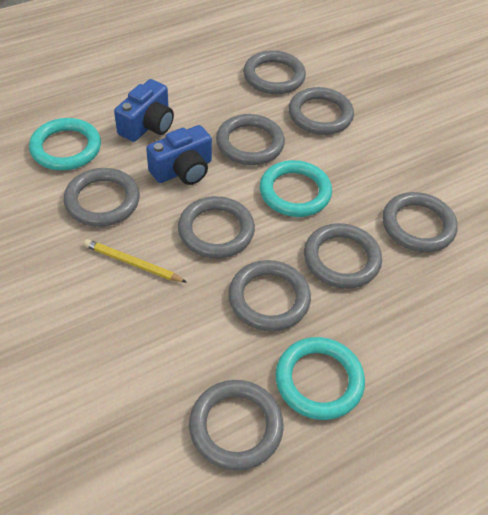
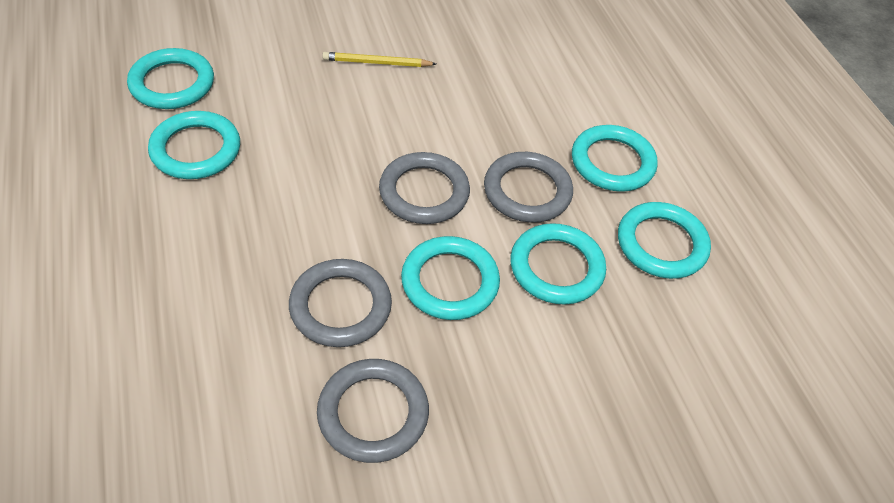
blue camera: [114,79,174,142] [146,125,212,185] = 2 -> none = 0
grey ring: [64,168,140,227] [178,196,255,258] [189,380,283,471] [216,114,285,165] [228,260,311,331] [243,50,306,94] [289,87,354,135] [304,223,382,289] [382,192,458,252] = 9 -> [289,259,392,347] [317,359,429,463] [379,152,470,224] [484,152,573,223] = 4
turquoise ring: [29,118,101,171] [260,160,332,217] [275,337,365,420] = 3 -> [127,48,214,109] [148,111,240,179] [401,236,500,320] [510,223,606,305] [572,125,658,192] [618,202,711,279] = 6

